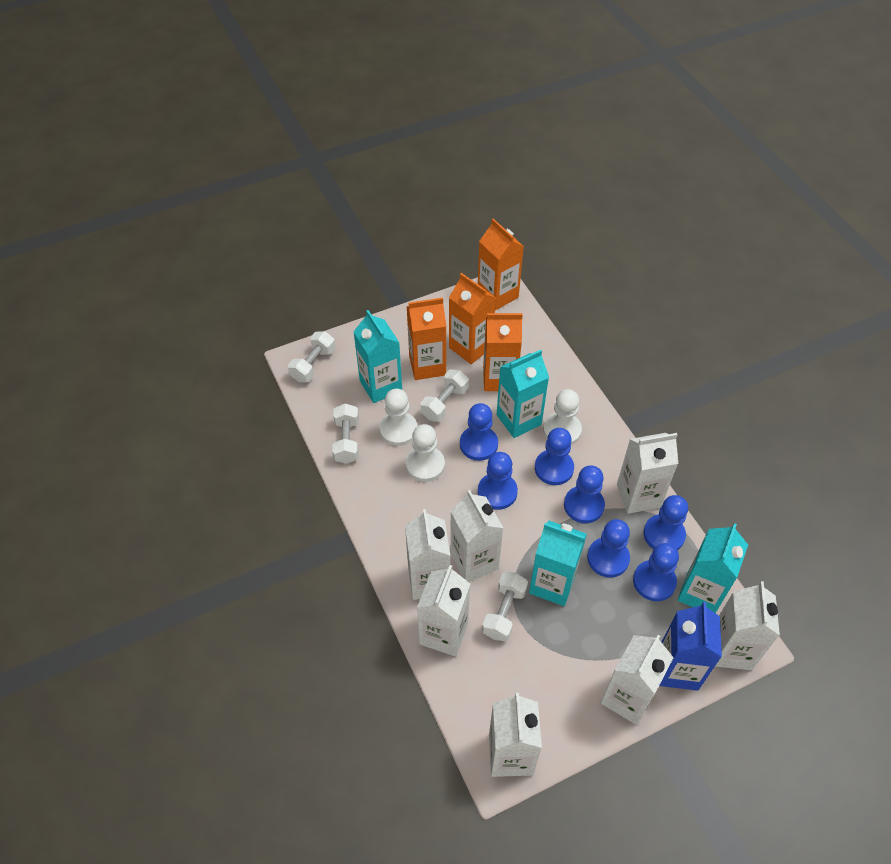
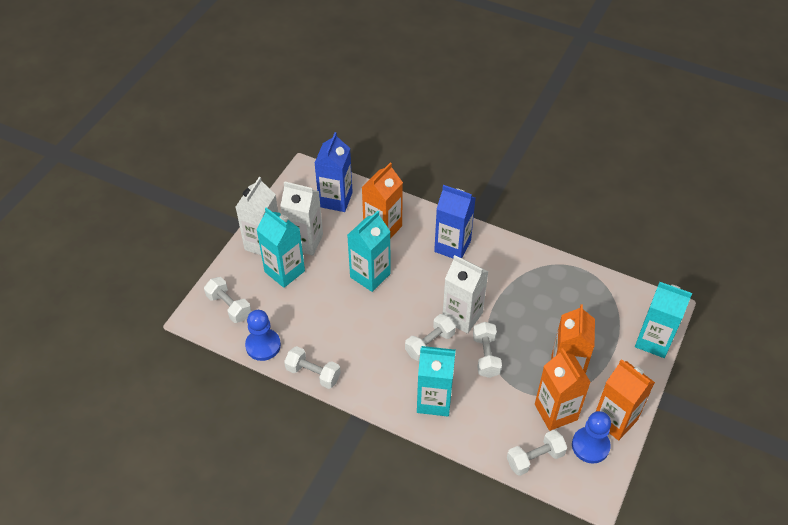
blue carton: [659,602,722,691] = 1 -> [314,132,353,212] [434,185,475,258] = 2
blue pawn: [460,403,498,461] [478,452,518,510] [535,428,574,485] [564,465,605,523] [587,519,630,578] [633,543,679,601] [644,495,688,550] = 7 -> [245,310,281,361] [572,411,611,464] = 2
white carton: [405,509,450,600] [417,565,470,656] [450,490,503,582] [489,693,542,777] [601,635,674,725] [617,433,679,514] [715,581,780,670] = 7 -> [236,177,278,255] [280,181,323,255] [443,255,488,334] = 3
white dumbbell: [288,331,336,382] [332,403,359,464] [421,369,469,422] [482,572,528,641] = 4 -> [204,277,251,323] [284,346,341,389] [405,314,456,361] [473,322,502,378] [507,430,567,476] = 5
white pawn: [379,389,418,446] [406,424,445,482] [543,389,582,445] = 3 -> none = 0

